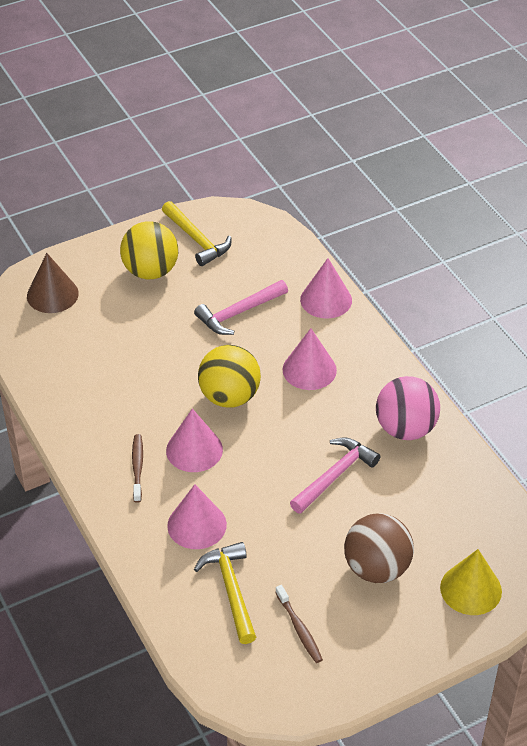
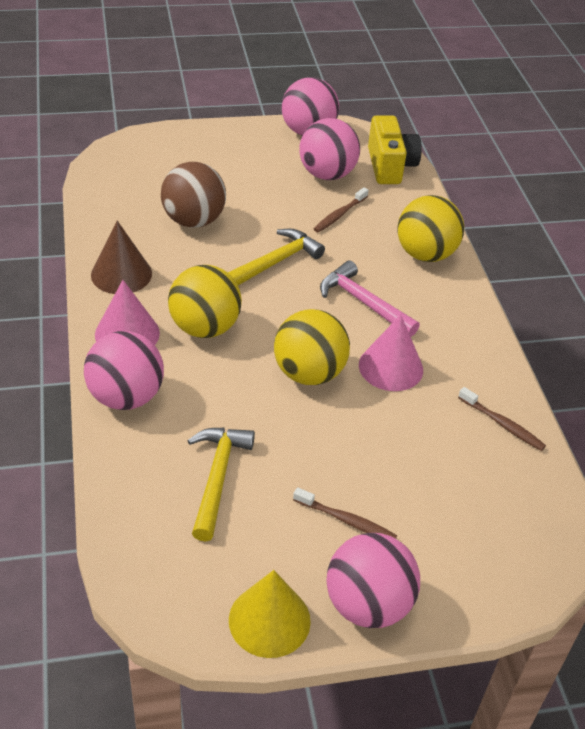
brown toothbrush: [132,434,143,503] [275,585,323,663] = 2 -> [293,487,397,539] [314,187,369,233] [458,387,546,451] = 3
pink ball: [376,376,440,440] = 1 -> [84,331,164,410] [282,77,339,136] [299,118,360,180] [327,533,420,628] = 4
pink cone: [166,409,223,472] [167,484,227,549] [283,328,337,390] [300,258,352,319] = 4 -> [95,280,160,345] [359,314,423,391] = 2
pink hammer: [194,280,288,335] [290,438,381,514] = 2 -> [320,260,420,337] = 1
yellow ball: [120,221,178,279] [198,345,261,408] = 2 -> [168,265,242,338] [274,309,350,385] [397,195,464,262] = 3
yellow camera: none = 0 -> [368,115,422,184] = 1

